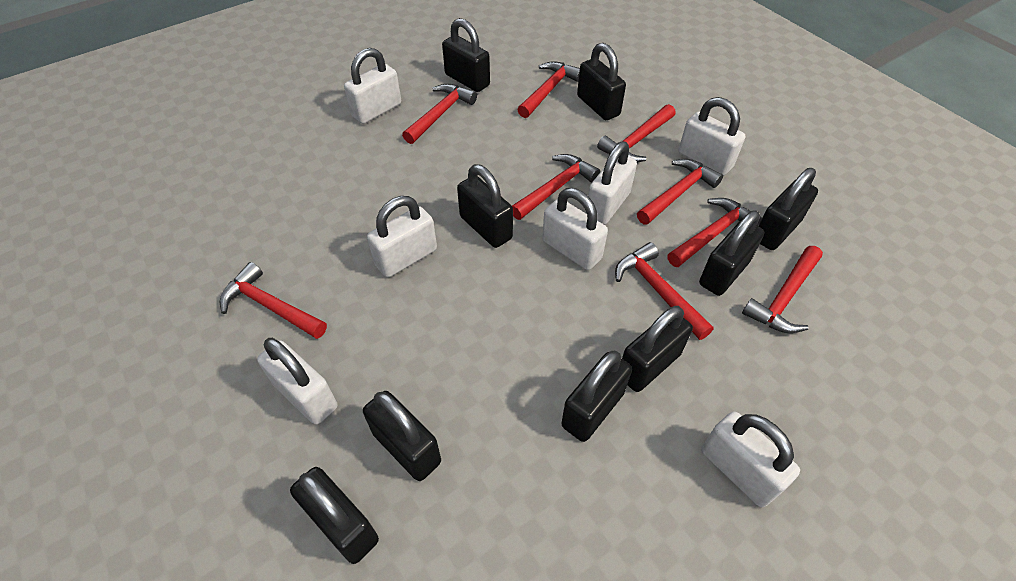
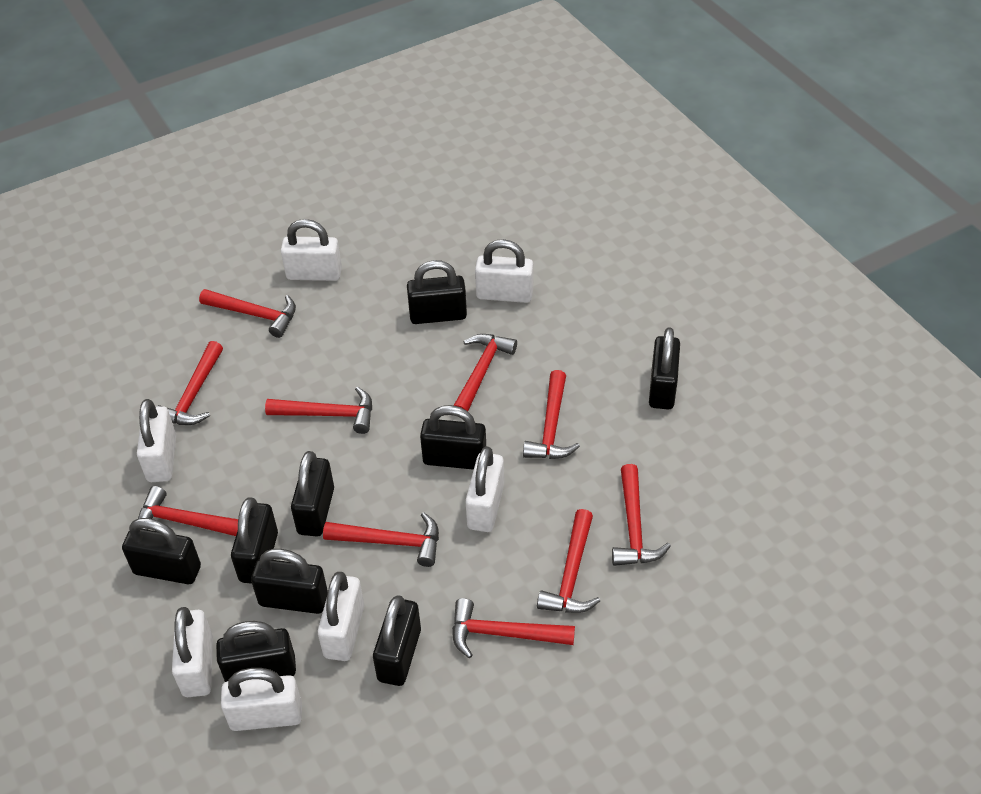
red hammer: [220,262,327,339] [402,84,477,144] [512,154,600,220] [517,61,580,118] [597,104,675,162] [615,242,714,340] [637,159,723,225] [667,198,762,267] [742,246,823,333] = 9 -> [138,486,238,536] [156,341,223,425] [199,289,296,338] [265,387,372,434] [323,512,439,567] [452,598,575,658] [453,334,517,411] [523,370,580,459] [537,509,600,613] [612,464,671,566] = 10

